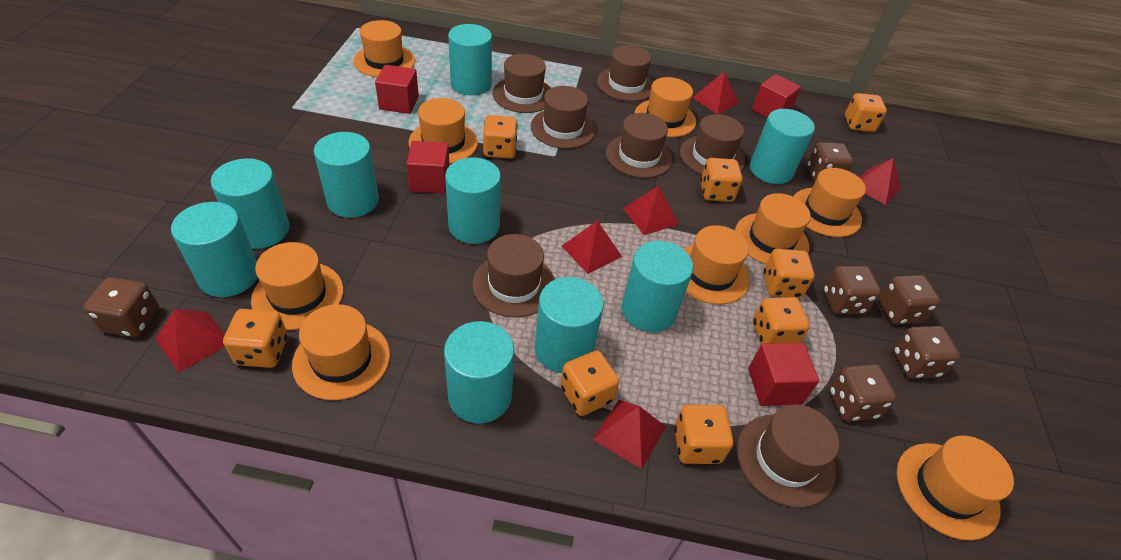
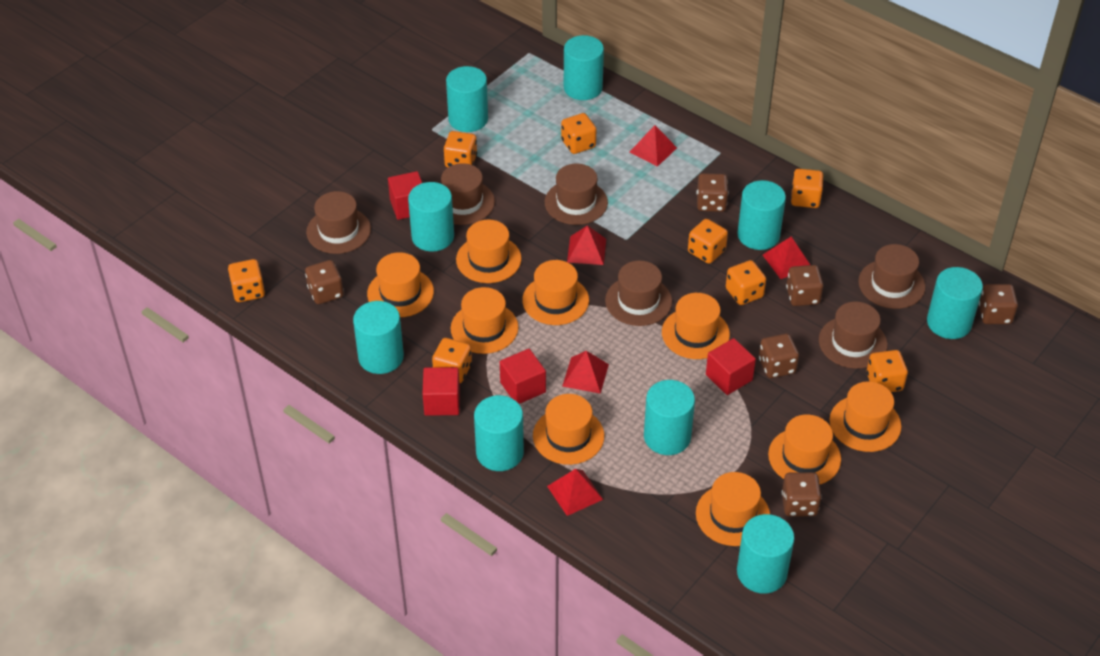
brown hat: [472,234,555,318] [492,54,551,113] [531,86,595,149] [597,45,654,102] [606,113,672,178] [680,114,746,175] [737,404,839,508] = 7 -> [306,191,371,254] [441,163,495,225] [545,163,608,225] [605,261,672,326] [819,302,888,369] [858,244,925,309] = 6
red pyramid: [155,309,225,373] [562,221,622,274] [593,400,666,469] [623,186,679,235] [692,71,739,114] [859,158,901,205] = 6 -> [547,469,603,516] [562,351,609,394] [567,225,606,265] [630,125,677,167] [763,237,810,279] = 5

